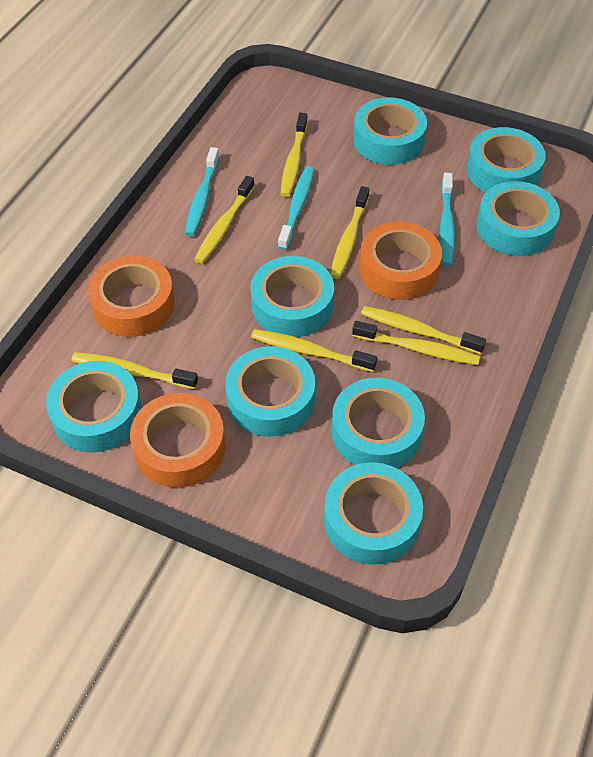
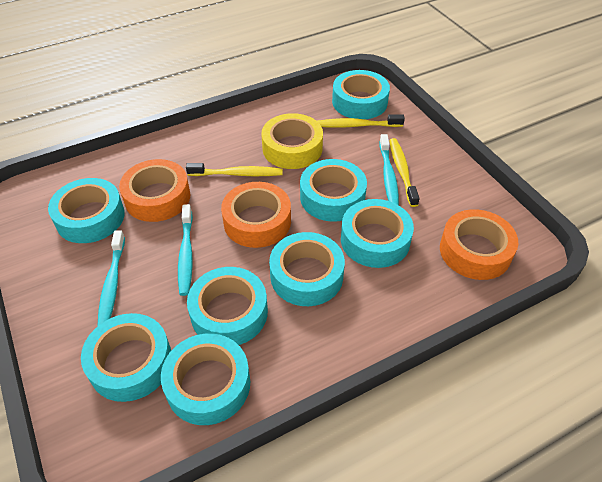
yellow tape: none = 0 -> [261,113,323,169] = 1
yellow toothbrush: [71,352,198,389] [194,176,255,264] [251,329,377,372] [281,113,308,197] [330,186,369,279] [352,321,480,365] [361,306,486,354] = 7 -> [186,163,283,176] [317,115,405,128] [389,138,420,207] = 3

